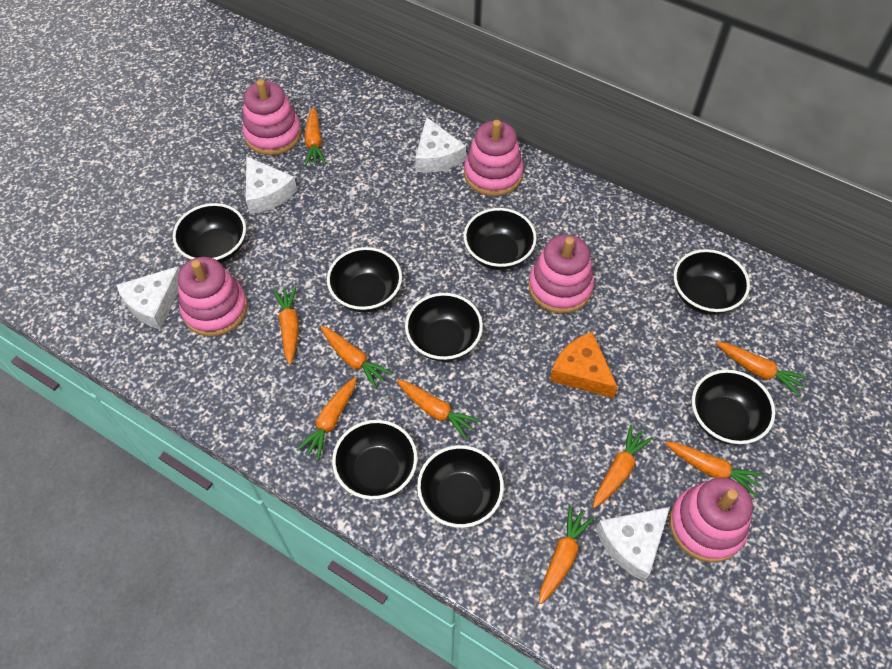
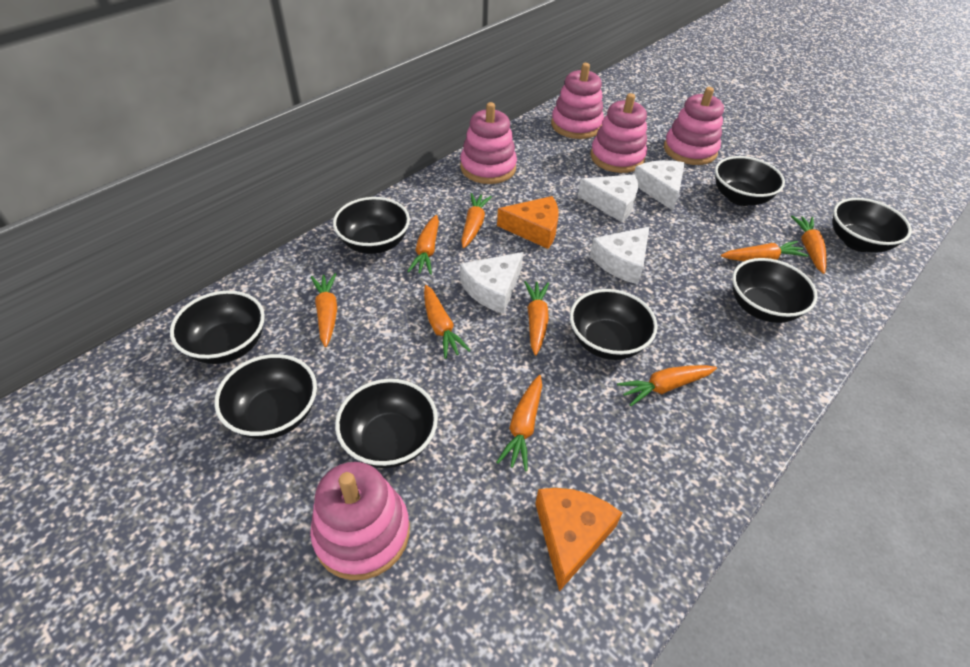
orange cheese: [550,332,618,398] = 1 -> [497,196,559,249] [535,488,622,592] = 2

